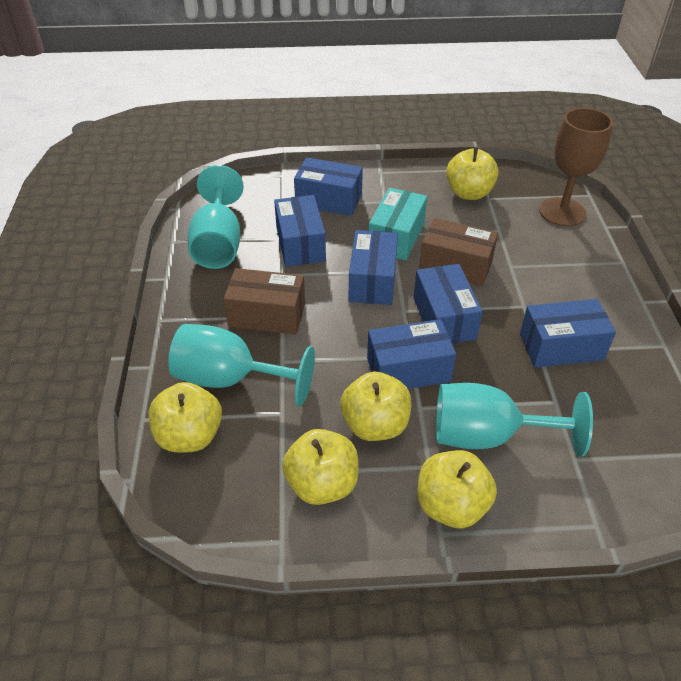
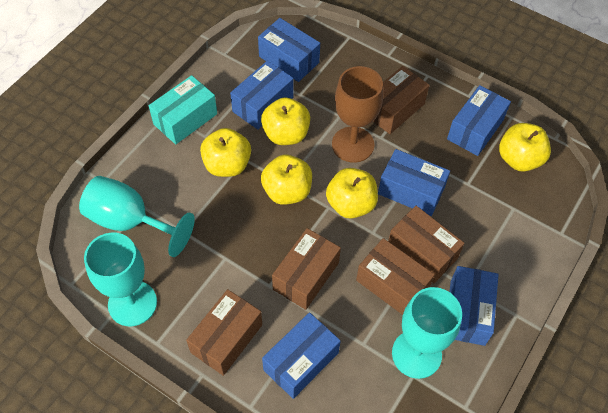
brown box: [223,268,305,334] [419,218,498,286] = 2 -> [186,289,262,376] [272,228,341,310] [356,238,435,315] [373,66,429,134] [388,206,465,283] = 5

